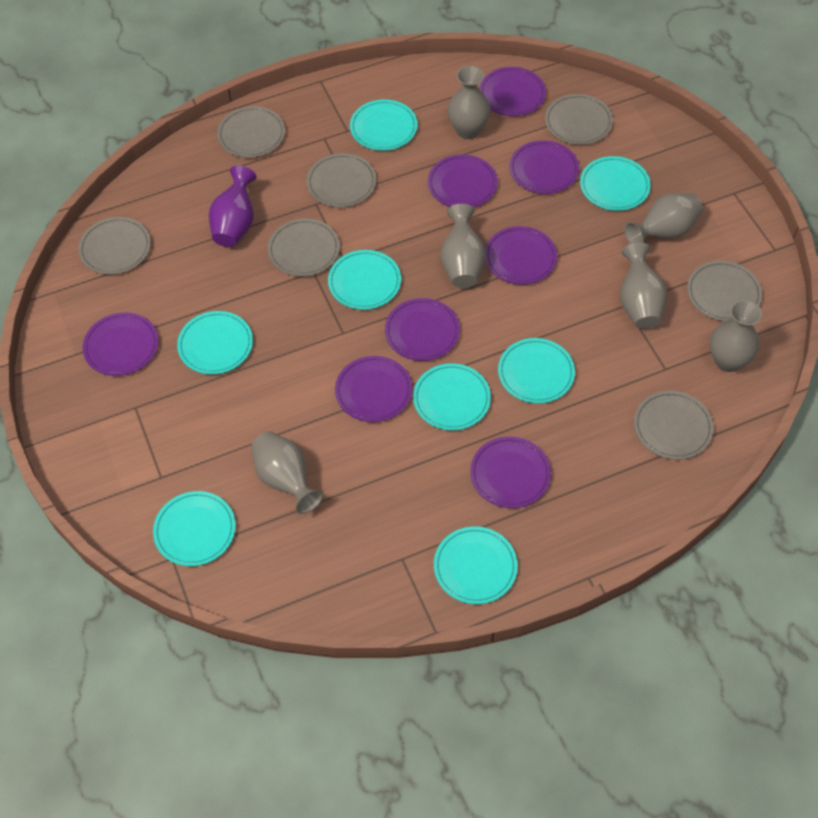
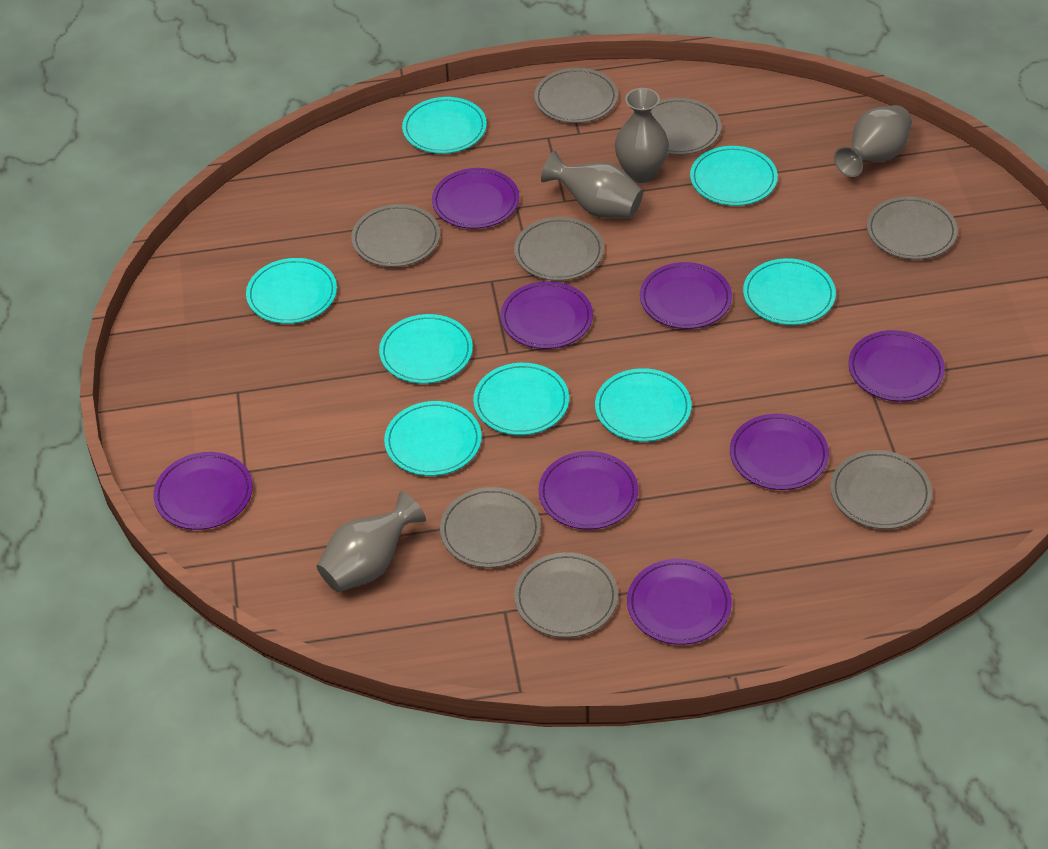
grey plate: [78,217,151,275] [217,106,285,158] [268,219,340,277] [307,153,376,207] [545,94,613,145] [634,391,714,460] [687,261,762,321] = 7 -> [351,204,440,267] [440,487,541,568] [514,217,604,281] [514,552,618,638] [534,68,618,123] [650,98,722,155] [830,450,932,529] [867,196,958,260] = 8
grey vase: [251,432,323,514] [440,204,486,288] [448,65,490,139] [620,242,667,329] [624,193,703,244] [710,300,762,372] = 6 -> [317,491,426,592] [541,151,643,218] [615,88,669,183] [834,105,912,177] = 4
purple vase: [209,166,257,247] = 1 -> none = 0

